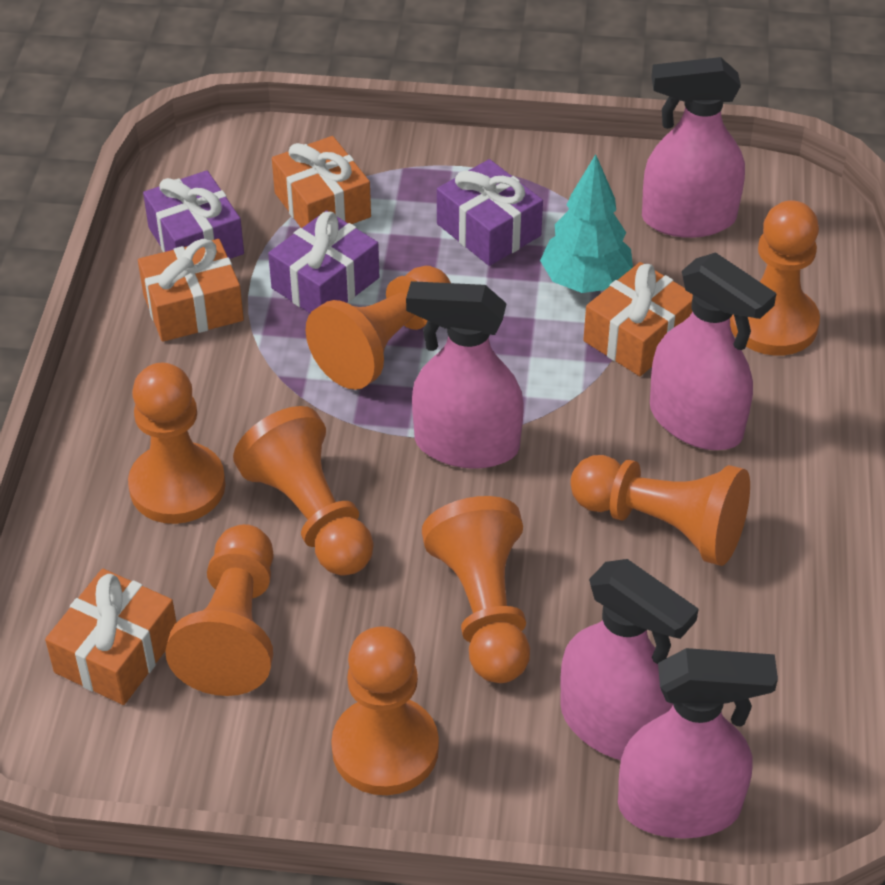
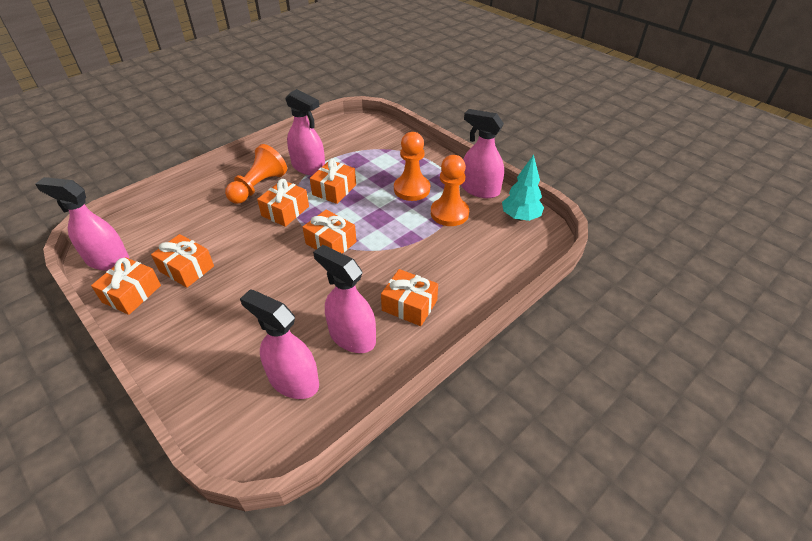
orange gift: [45,569,177,705] [138,239,244,342] [272,136,371,228] [583,262,693,376] = 4 -> [91,257,161,315] [151,234,214,288] [257,179,309,227] [303,210,357,254] [310,158,356,204] [381,269,438,326] = 6
orange pawn: [128,363,226,524] [165,524,274,696] [233,406,374,576] [306,266,451,390] [331,627,439,795] [422,496,530,683] [570,455,750,566] [730,200,820,356] = 8 -> [225,144,287,204] [394,132,430,201] [431,155,469,226] = 3
purple gift: [143,170,244,259] [268,210,379,313] [437,159,543,266] = 3 -> none = 0

